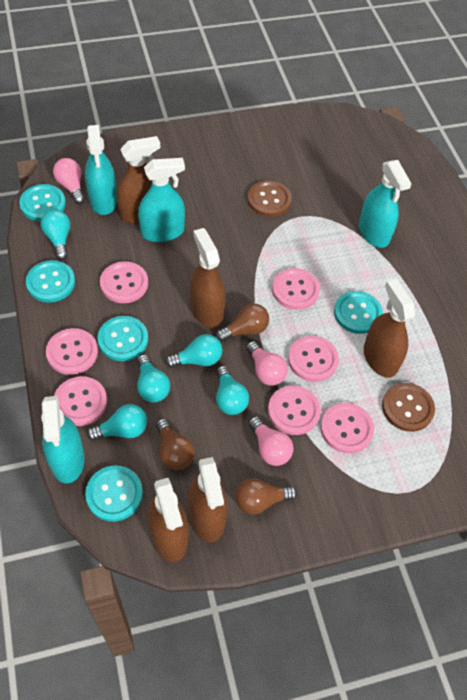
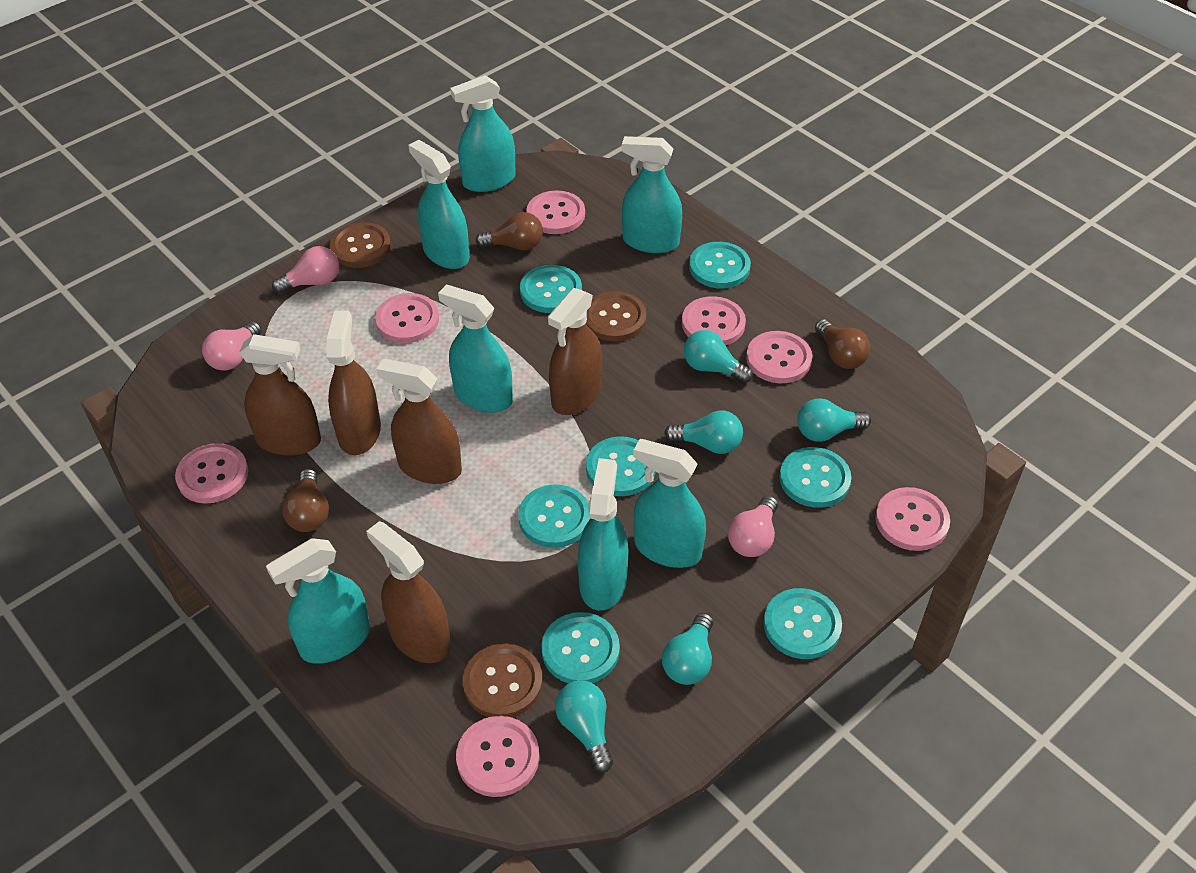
brown button: [247,180,292,217] [382,383,435,432] = 2 -> [330,222,391,268] [463,644,542,717] [586,291,647,342] = 3
turquoise button: [19,184,66,221] [26,260,75,302] [85,465,143,522] [97,316,148,361] [334,291,383,334] = 5 -> [518,484,590,548] [520,265,582,313] [541,612,620,683] [586,436,655,496] [689,242,751,288] [763,588,842,659] [779,447,851,508] = 7
turquoise spray bottle: [41,396,85,483] [85,125,117,215] [138,158,185,242] [359,160,412,248] = 4 -> [266,538,370,664] [408,140,470,269] [438,284,513,413] [450,75,516,192] [577,458,628,611] [622,136,682,253] [633,439,706,568] = 7

